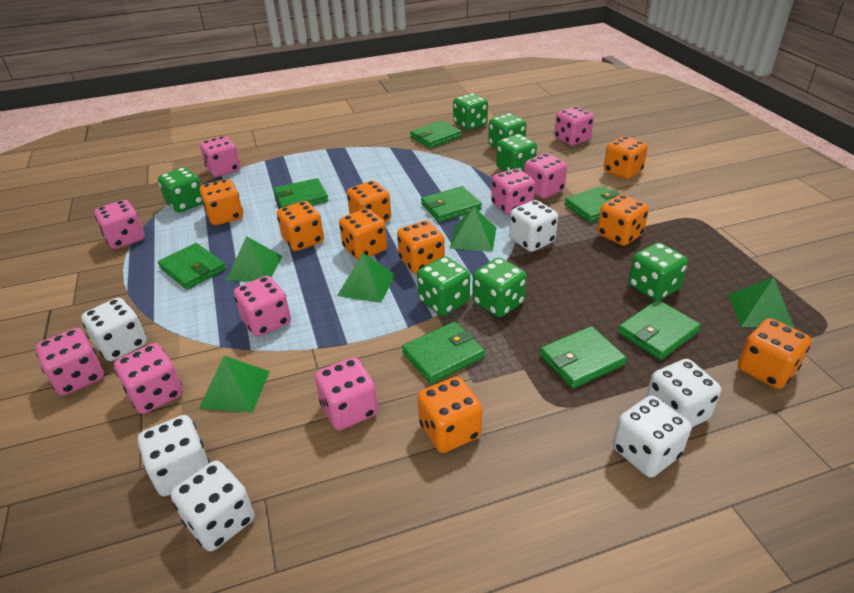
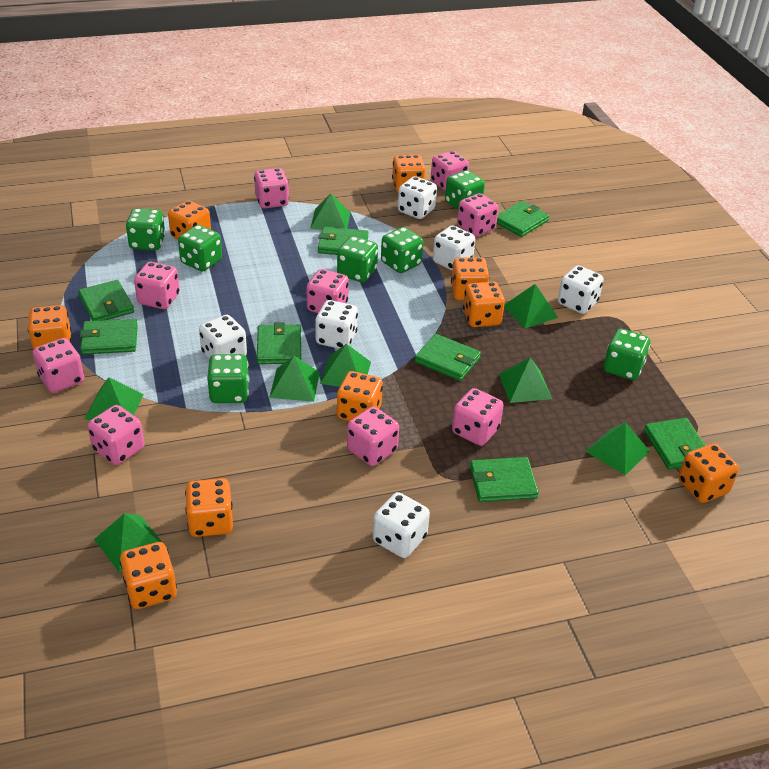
green pyramid: [199,356,270,413] [226,236,282,282] [337,253,395,303] [450,207,496,252] [728,277,795,329] = 5 -> [84,377,144,420] [94,513,162,573] [269,356,320,402] [310,193,350,230] [320,344,371,387] [499,358,552,403] [504,284,558,328] [585,422,650,475] = 8

